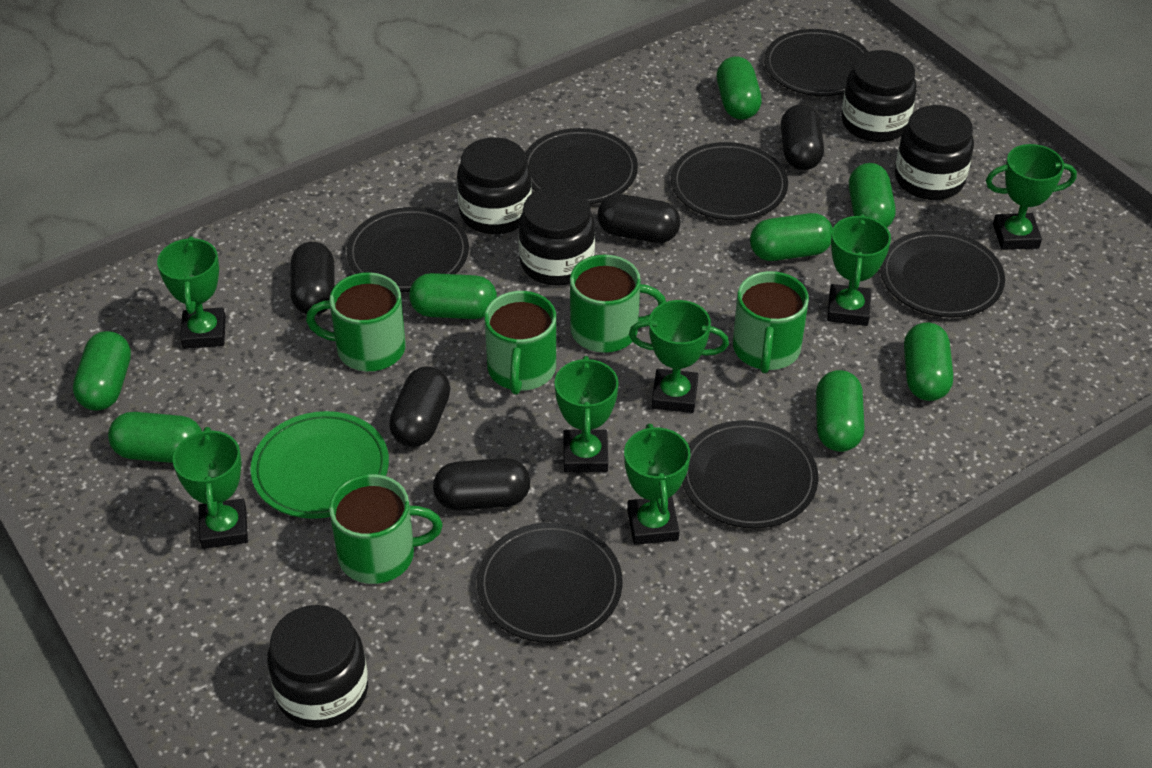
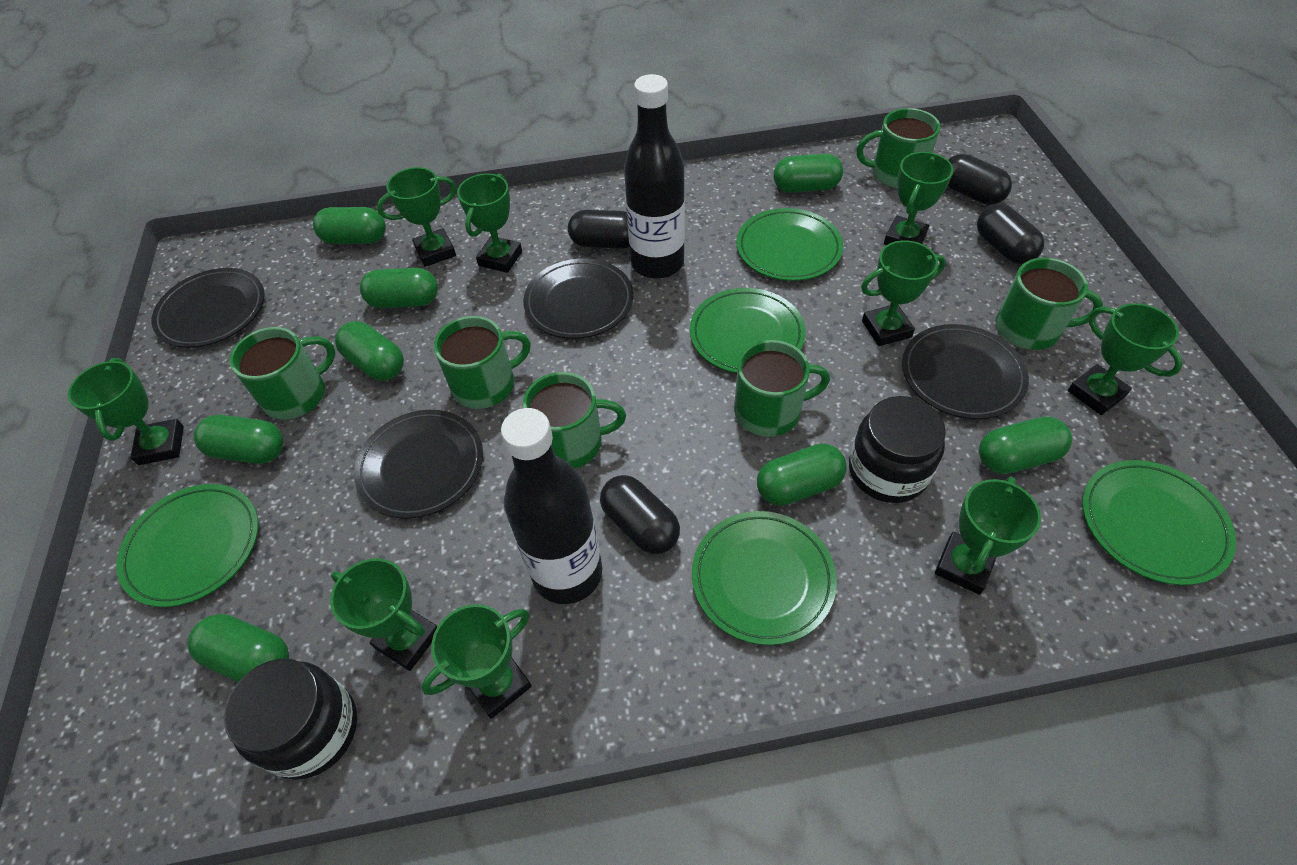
black bottle: none = 0 -> [501,408,602,604] [624,74,685,279] = 2
black capsule: [290,242,335,315] [389,366,450,447] [433,458,530,511] [597,194,680,243] [781,104,824,170] = 5 -> [568,210,630,249] [600,475,680,554] [947,154,1012,205] [977,204,1044,264] = 4
black jar: [267,605,368,728] [457,138,532,234] [518,186,595,286] [841,50,917,142] [895,105,974,200] = 5 -> [224,659,357,780] [849,396,946,503] = 2
black plate: [346,207,469,292] [477,522,623,643] [525,128,638,205] [671,142,788,220] [682,420,818,529] [764,29,869,96] [880,230,1005,318] = 7 -> [151,268,265,348] [354,410,483,519] [523,258,634,339] [902,324,1029,419] = 4
green mug: [306,272,406,371] [329,474,443,584] [485,291,556,395] [570,255,666,353] [733,271,809,374] = 5 -> [230,327,336,420] [434,316,531,409] [523,372,626,468] [734,340,830,437] [856,108,940,188] [995,258,1103,350] = 6
green plate: [250,411,389,519] = 1 -> [116,484,258,607] [690,288,806,373] [692,511,837,645] [736,208,843,281] [1082,460,1236,585] = 5
green trophy: [157,236,226,349] [173,427,248,549] [554,356,619,472] [624,424,691,545] [629,300,729,413] [827,214,891,326] [986,144,1077,250] = 7 -> [68,358,184,465] [330,558,437,671] [377,167,456,267] [421,604,532,719] [457,174,522,273] [861,240,946,346] [884,152,953,245] [935,477,1041,595] [1068,303,1183,415] = 9

